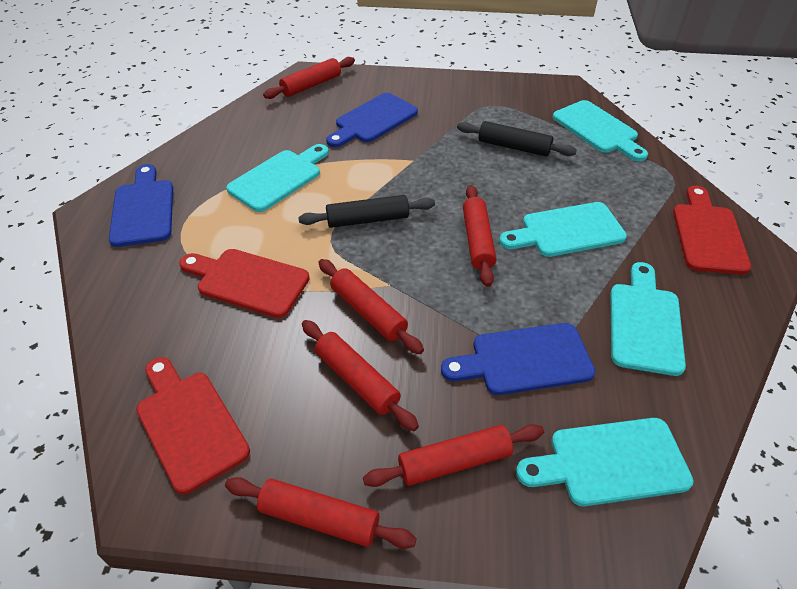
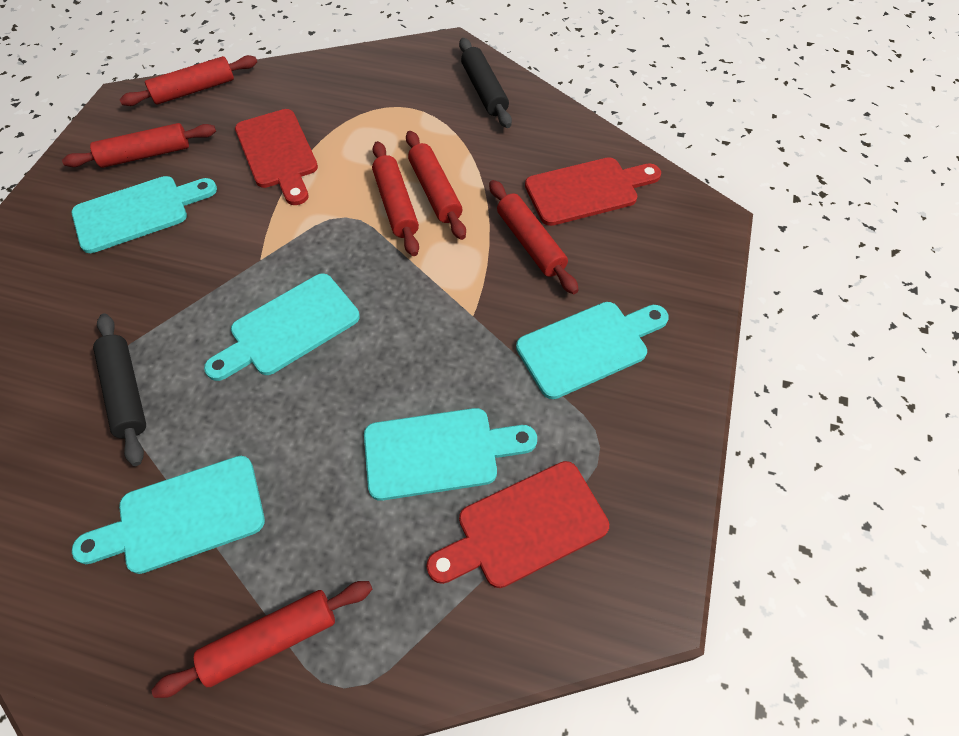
blue cutting board: [109,164,173,247] [326,93,418,147] [441,323,595,395] = 3 -> none = 0

